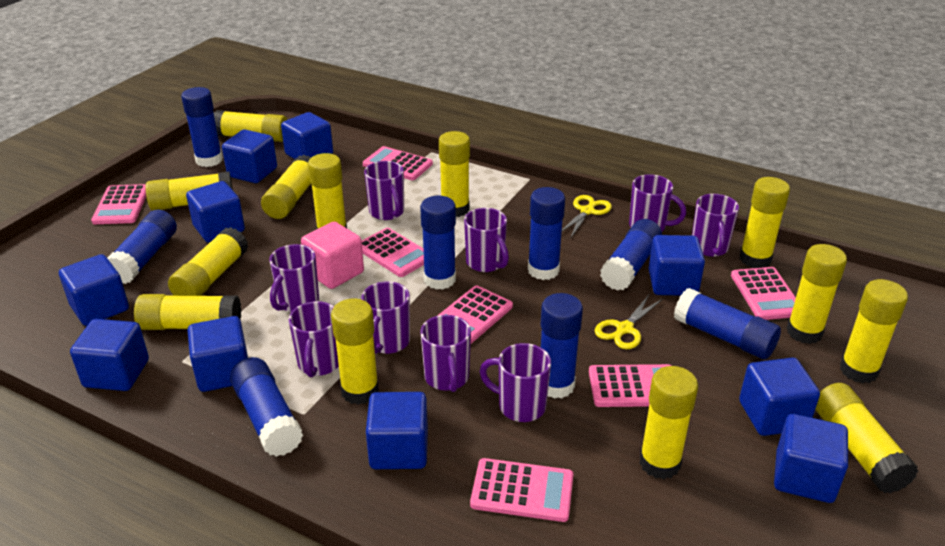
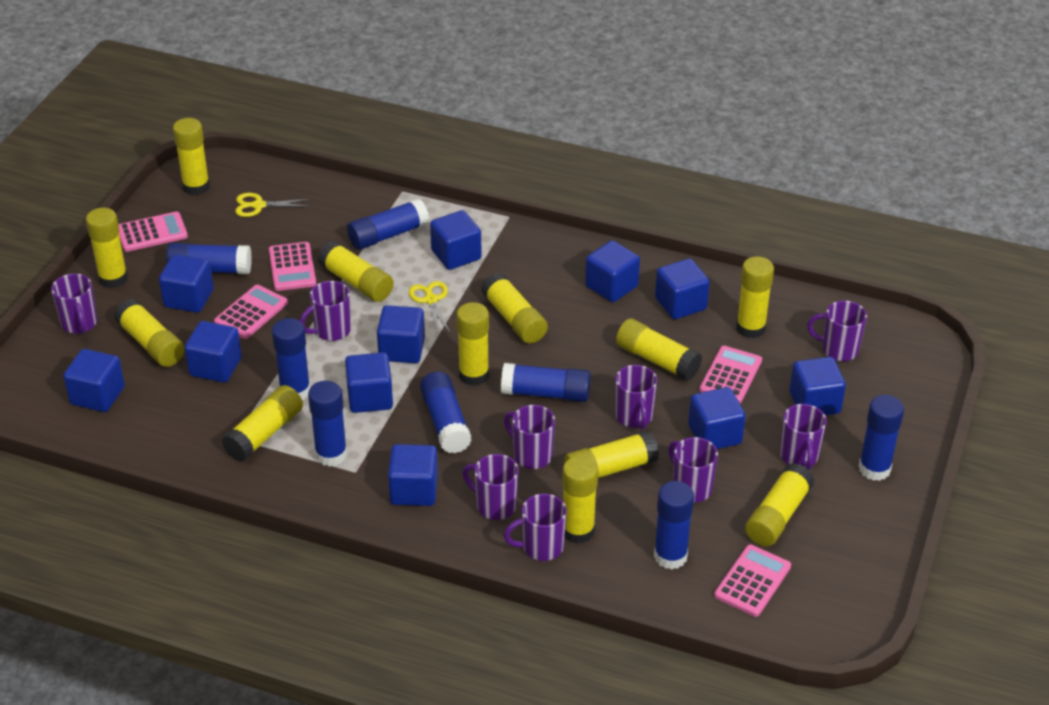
blue cube: [59,254,129,326] [70,319,149,391] [186,181,245,243] [188,316,248,392] [222,129,277,183] [281,112,333,159] [366,392,428,469] [648,235,705,296] [739,358,820,436] [774,414,848,503] = 10 -> [63,349,125,412] [159,254,214,313] [185,321,242,383] [345,352,393,413] [377,305,425,363] [388,444,438,506] [430,210,482,270] [585,240,640,302] [655,258,710,319] [688,387,746,449] [790,357,846,415] = 11
pink calculator: [91,184,146,224] [362,228,424,277] [363,146,433,180] [437,285,513,344] [470,458,573,522] [589,364,671,407] [731,267,796,320] = 7 -> [118,212,188,252] [214,285,288,339] [269,242,316,291] [699,346,762,403] [714,544,791,617] = 5
pink cube: [301,222,364,289] = 1 -> none = 0
yellow glue stick: [134,294,241,330] [146,172,233,210] [168,227,248,296] [214,110,287,142] [261,155,311,219] [308,153,347,229] [331,299,379,405] [439,131,470,217] [639,366,698,479] [740,177,790,268] [787,244,847,344] [815,383,918,493] [840,279,908,383] = 13 -> [86,208,128,288] [114,299,184,367] [173,118,210,195] [222,385,303,462] [318,241,394,302] [456,302,489,386] [481,273,548,344] [562,456,598,544] [564,431,659,478] [616,319,702,381] [736,256,774,338] [745,463,815,546] = 12

